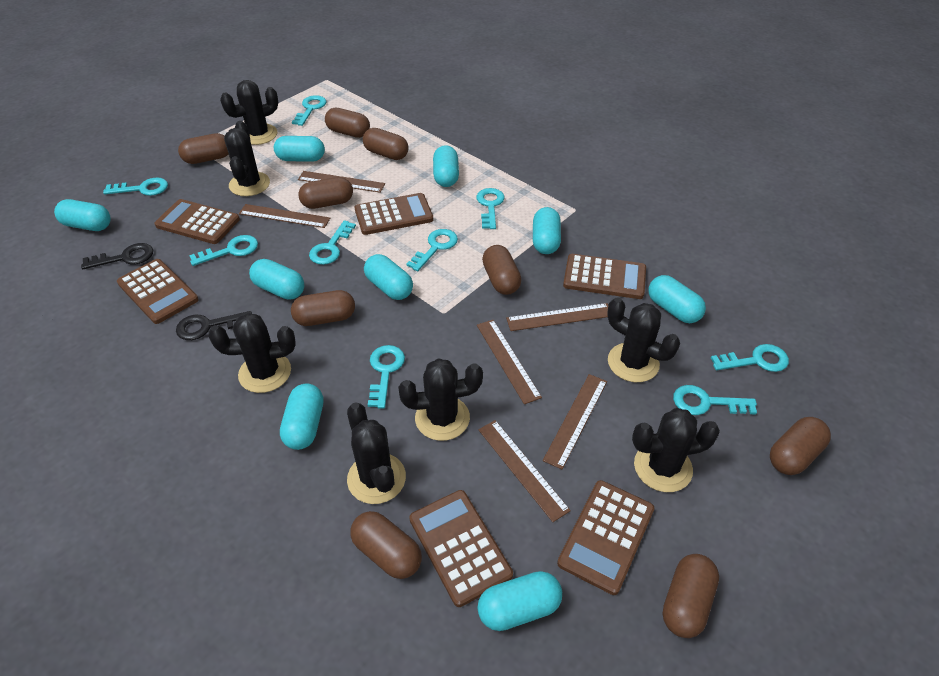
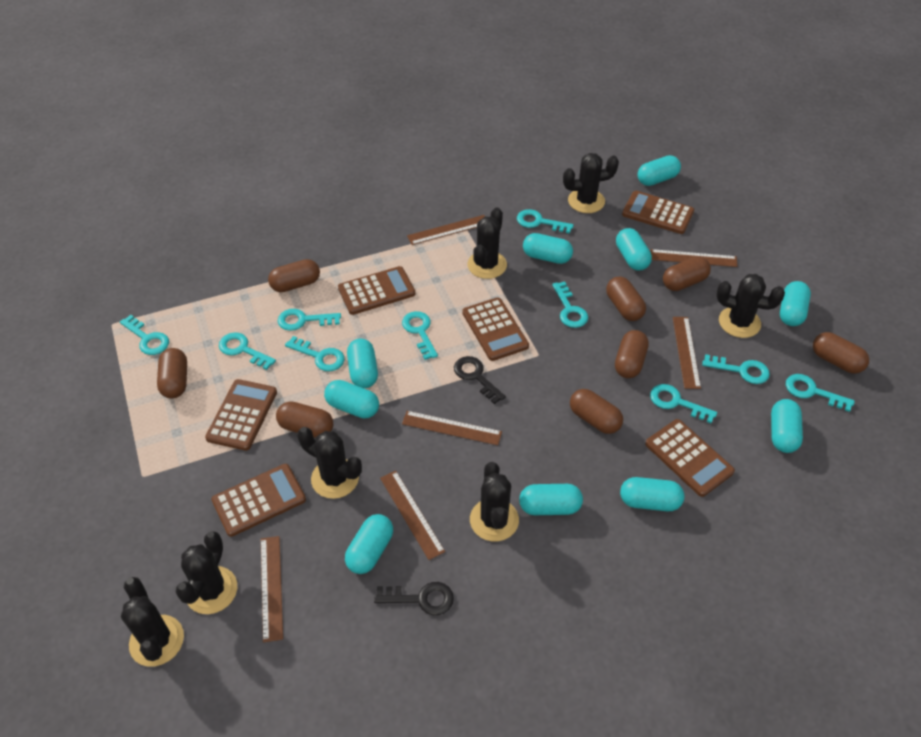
brown capsule: [178,133,229,164] [291,290,355,326] [298,177,353,209] [325,108,370,138] [350,511,422,579] [363,128,409,160] [482,245,521,295] [663,554,719,638] [770,417,831,475] = 9 -> [157,348,187,398] [268,259,320,292] [276,401,333,438] [570,389,623,434] [606,276,646,321] [615,330,649,378] [663,257,711,291] [813,332,869,374] = 8
turquoise capsule: [54,199,111,231] [249,259,305,300] [274,136,325,162] [280,384,323,450] [364,254,413,300] [433,145,459,187] [477,571,562,631] [533,207,561,254] [648,275,706,323] = 9 -> [324,380,379,419] [345,514,393,574] [347,339,378,388] [519,484,583,515] [523,233,573,264] [616,228,652,271] [620,477,684,511] [637,155,681,186] [771,399,803,453] [780,281,811,326] = 10
turquoise key: [103,177,168,196] [189,235,258,266] [292,95,326,126] [309,220,356,265] [368,345,405,409] [407,229,458,271] [476,188,505,229] [673,385,757,415] [711,344,789,372] = 9 -> [120,315,169,355] [219,332,276,370] [278,309,341,331] [285,336,345,371] [402,311,438,360] [517,209,574,234] [552,281,588,328] [650,384,717,423] [702,354,770,384] [786,374,855,412] = 10

